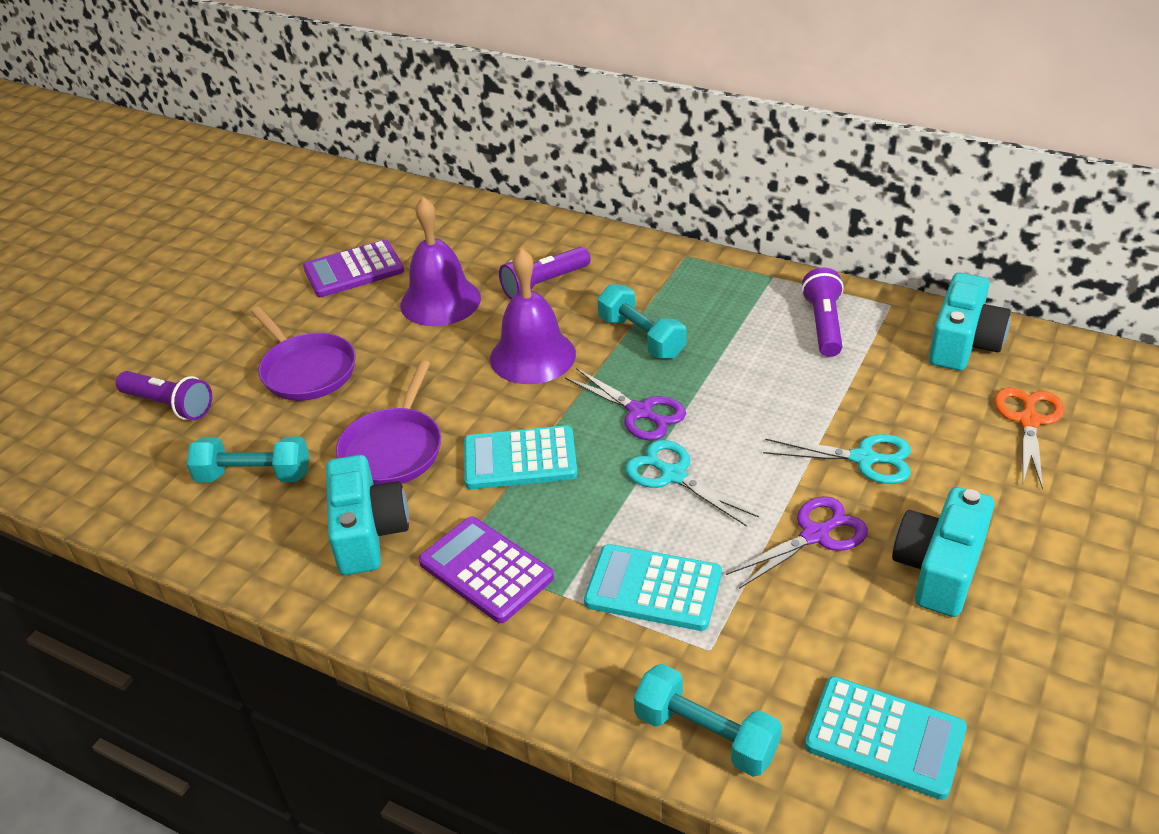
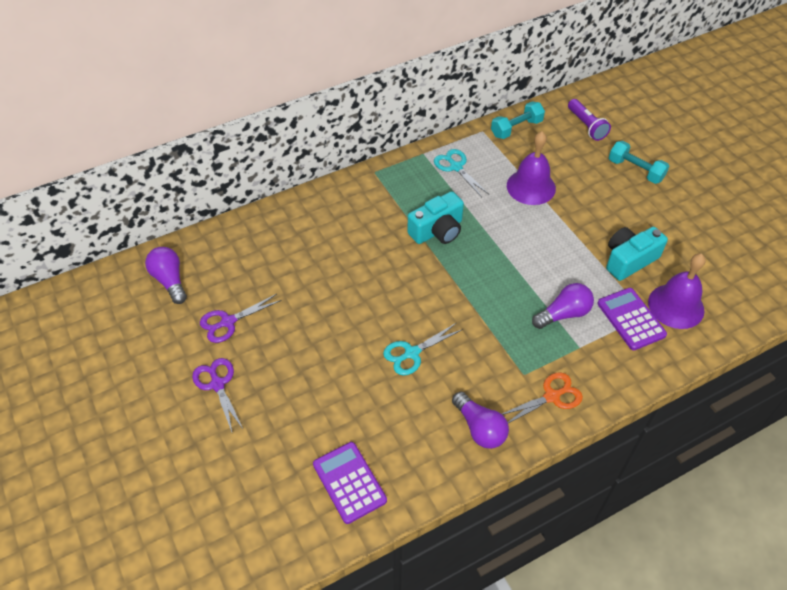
purple flashlight: [116,371,212,420] [499,247,591,299] [801,267,844,357] = 3 -> [568,99,611,141] = 1
purple light bulb: none = 0 -> [145,247,187,304] [452,392,509,449] [532,283,594,329] = 3
purple pan: [251,307,356,401] [336,360,441,485] = 2 -> none = 0
turquoise calculator: [464,425,578,489] [584,544,722,631] [805,676,967,800] = 3 -> none = 0
turquoise camera: [326,455,409,575] [892,487,994,617] [929,273,1011,371] = 3 -> [407,191,464,244] [606,227,668,281] = 2
turquoise dumbbell: [187,437,309,482] [597,284,686,359] [634,664,782,777] = 3 -> [491,101,545,139] [609,141,669,184] = 2

